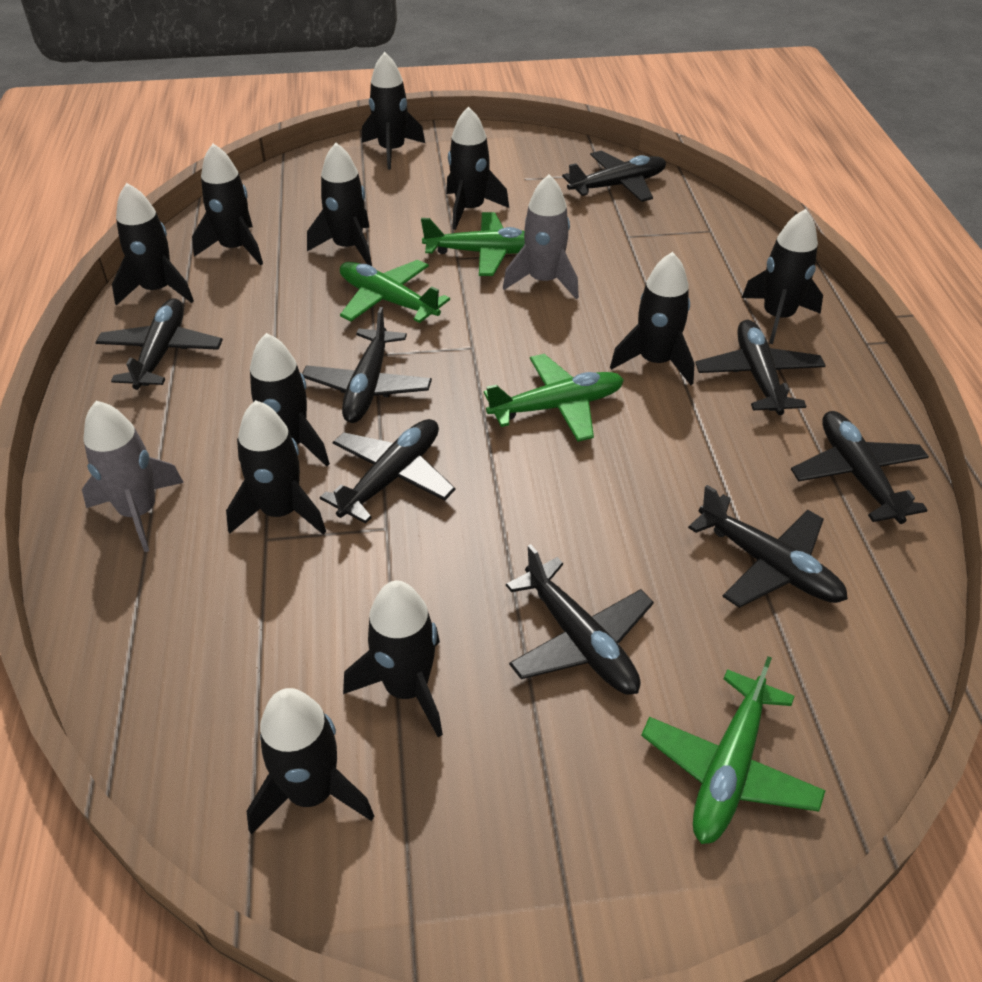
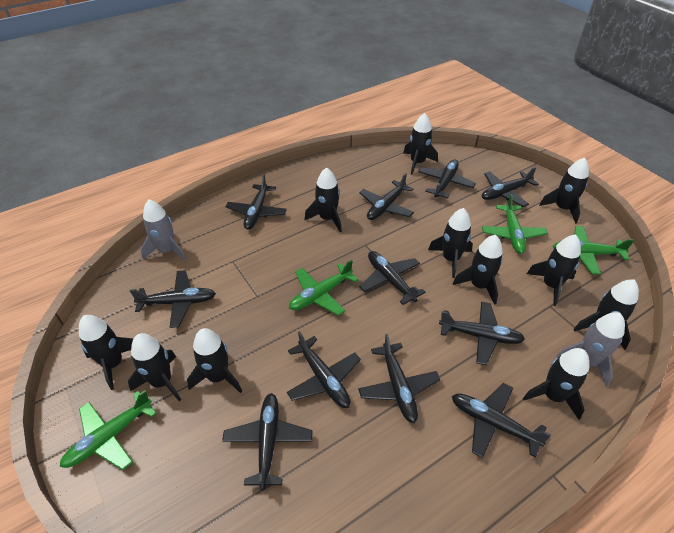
black plane: [95,298,223,390] [302,307,432,423] [320,419,456,524] [506,544,654,695] [562,151,666,202] [688,485,848,608] [695,320,826,415] [791,411,929,524] = 8 -> [130,270,216,328] [222,393,312,490] [226,174,287,230] [287,331,361,408] [358,334,440,423] [359,173,414,220] [359,251,425,305] [418,159,476,198] [439,302,525,365] [452,383,551,458] [482,167,539,207] = 11

